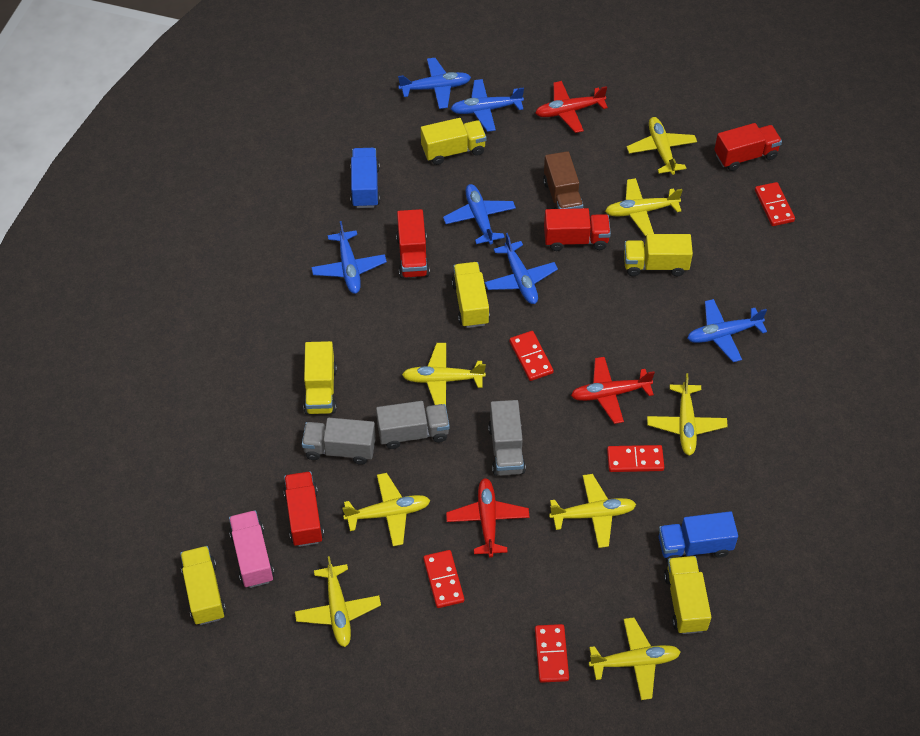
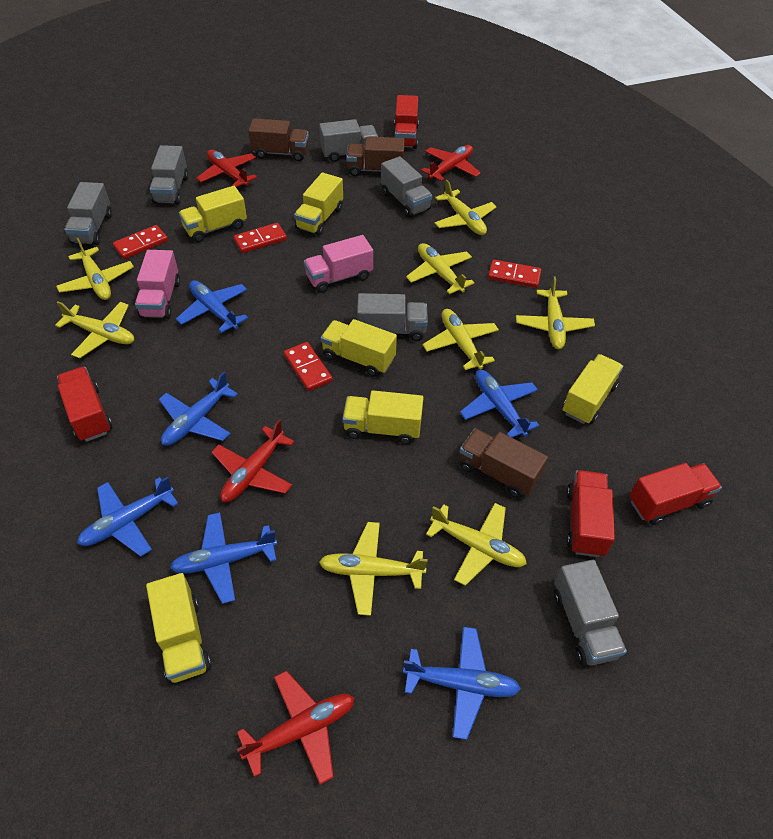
blue truck: [350,148,380,208] [659,511,738,563] = 2 -> none = 0
brown truck: [543,151,583,209] = 1 -> [249,118,309,161] [346,136,405,176] [460,428,548,498] = 3
grey truck: [302,418,376,465] [376,401,450,449] [488,400,526,476] = 3 -> [65,182,112,245] [150,145,189,204] [319,119,378,162] [357,293,428,341] [381,156,432,217] [553,560,627,666] = 6
pink truck: [229,510,274,588] = 1 -> [135,250,180,319] [304,235,373,293] = 2
red domino: [423,550,464,608] [509,331,554,381] [535,624,569,683] [607,445,664,472] [755,182,795,226] = 5 -> [113,225,168,259] [233,223,287,253] [284,342,333,391] [488,260,541,288] = 4
red plane: [446,478,529,557] [535,81,608,133] [571,357,655,424] = 3 -> [196,150,257,187] [212,419,295,502] [237,671,355,785] [421,145,481,181] = 4

